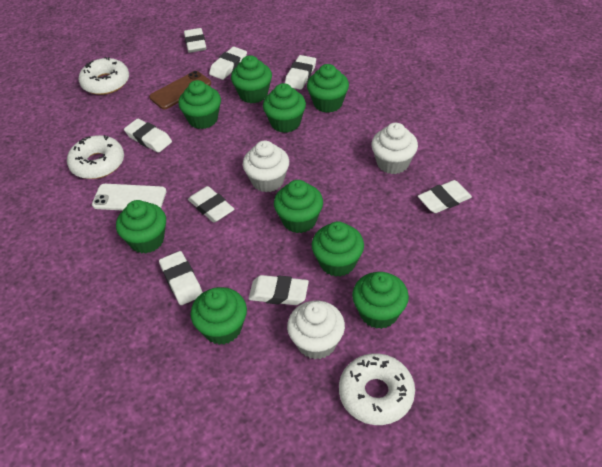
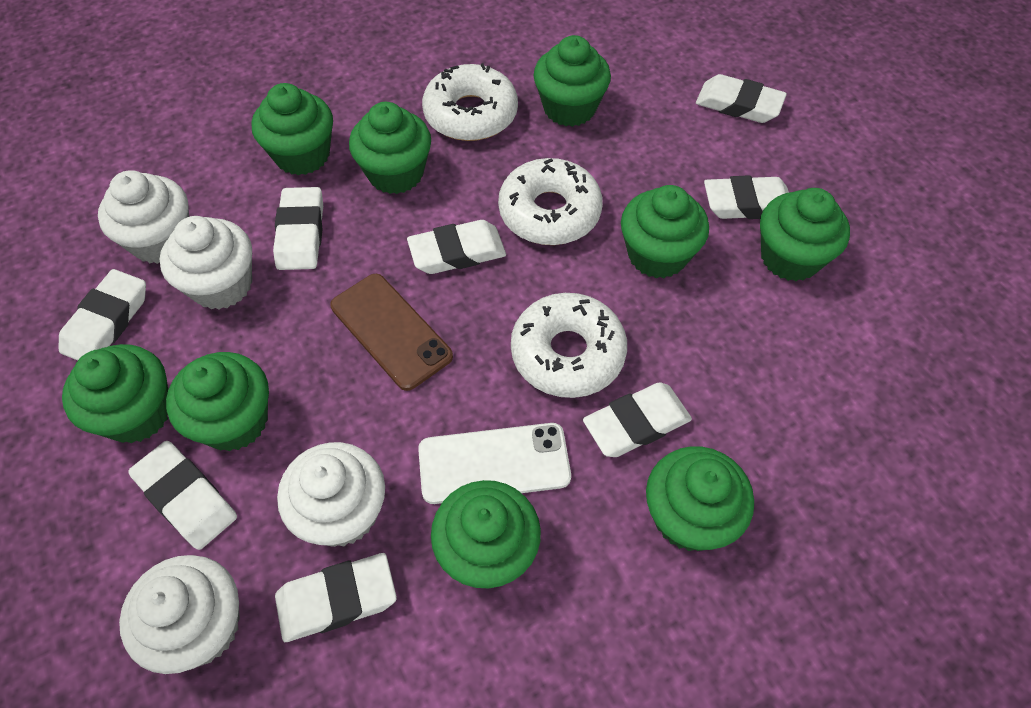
white cupcake: [243,141,289,192] [287,301,345,359] [371,123,418,174] = 3 -> [98,170,189,264] [119,555,240,674] [160,216,252,310] [277,442,385,547] = 4

